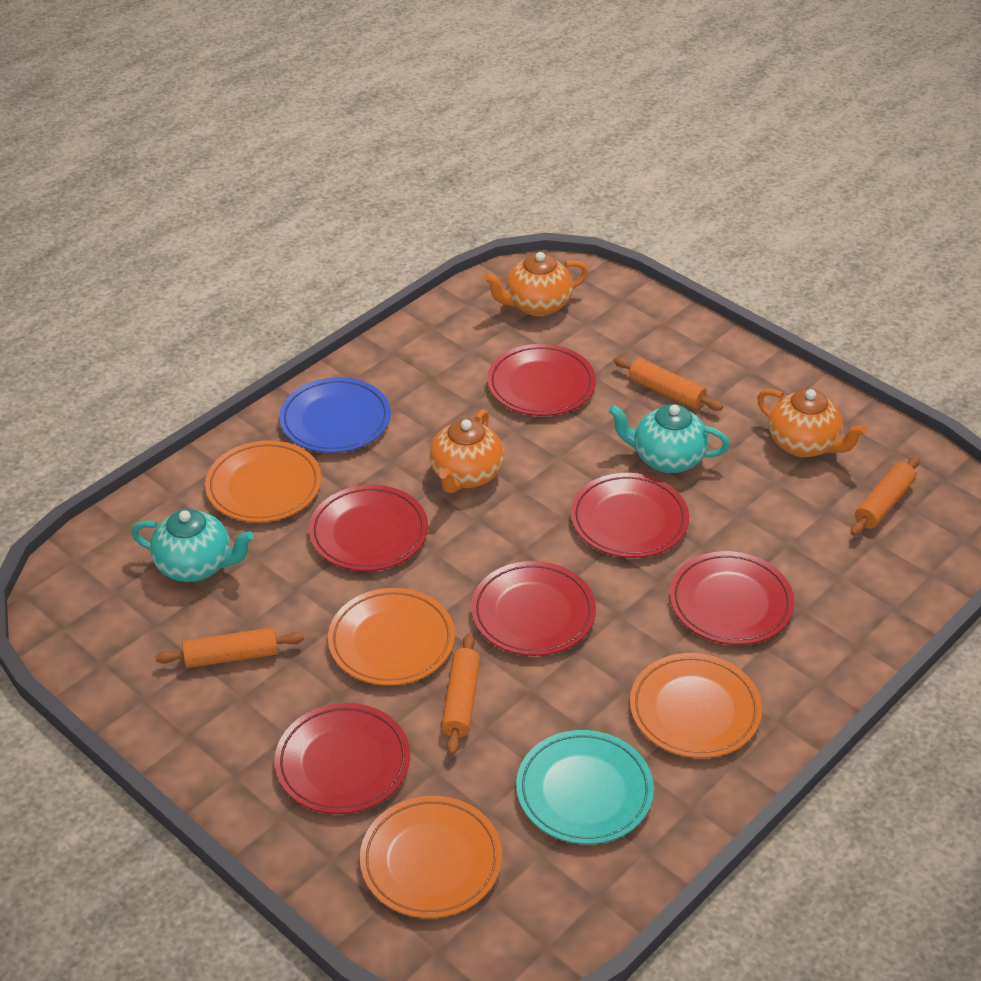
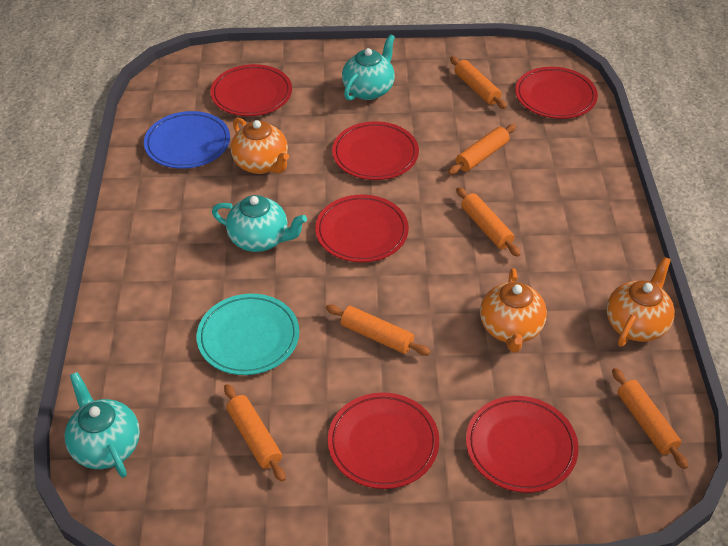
orange plate: [205,440,322,522] [328,588,455,686] [360,796,502,918] [630,653,762,758] = 4 -> none = 0
orange rolling pin: [155,628,304,668] [441,633,480,755] [613,357,723,411] [851,456,919,536] = 4 -> [224,384,286,482] [326,305,431,356] [448,124,516,175] [450,56,507,109] [456,187,520,257] [612,368,688,469] = 6
turquoise teapot: [131,509,254,582] [608,404,730,473] = 2 -> [65,372,140,478] [212,195,307,252] [342,34,395,101] = 3

